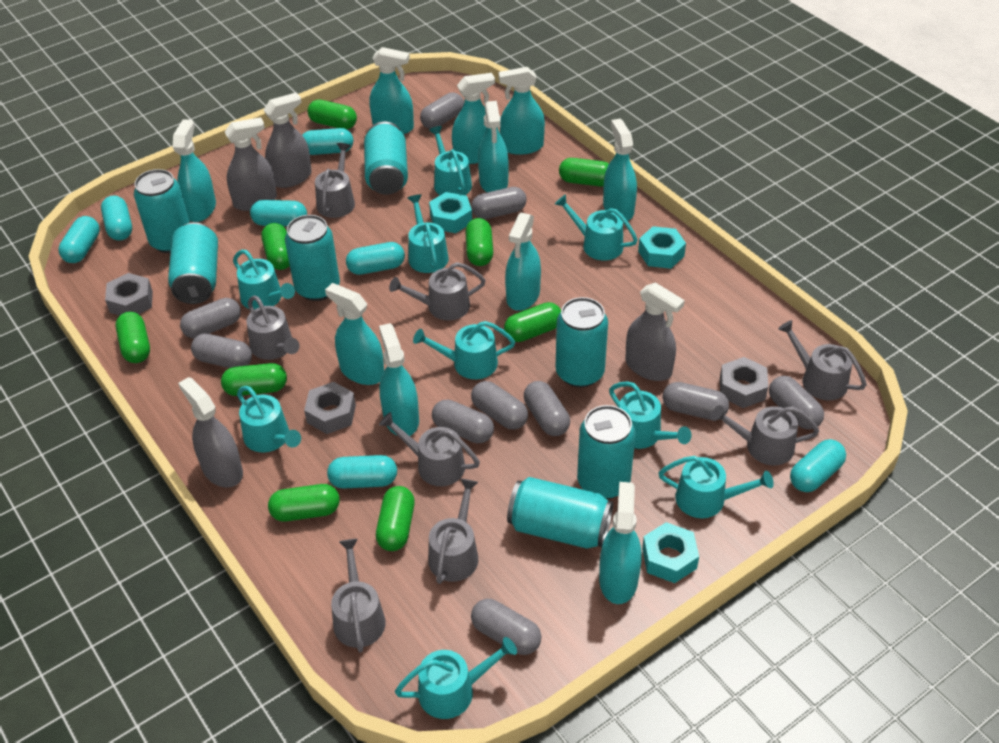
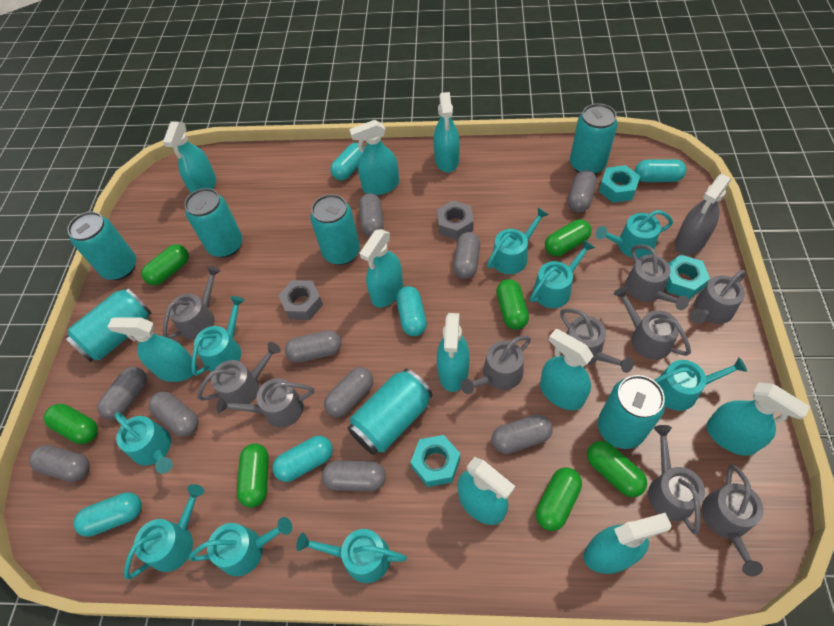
green capsule: [116,312,150,363] [221,363,287,396] [261,223,290,270] [268,484,340,522] [308,100,357,129] [376,486,415,551] [465,218,493,266] [504,302,561,342] [559,158,609,186] = 9 -> [44,404,98,444] [141,244,189,285] [237,443,269,508] [496,279,529,330] [536,467,582,531] [545,219,591,256] [587,441,647,497] = 7
grey nut: [105,273,153,316] [304,382,356,434] [720,357,768,408] = 3 -> [278,280,323,320] [437,200,474,240] = 2
grey spray bottle: [178,377,243,488] [225,117,277,211] [264,93,312,188] [625,282,685,381] = 4 -> [675,174,731,255] = 1
grey watering can: [246,295,300,360] [315,143,355,218] [331,539,386,652] [379,412,480,486] [389,262,486,320] [428,479,478,584] [711,405,819,465] [778,320,867,400] = 8 -> [163,266,221,339] [197,342,281,404] [217,378,314,428] [461,336,531,394] [560,309,634,373] [614,286,691,360] [625,245,689,310] [648,425,705,534] [690,270,746,324] [702,464,764,577] = 10
turquoise capsule: [58,216,100,263] [101,195,132,241] [250,200,307,226] [302,128,353,155] [327,455,397,489] [346,242,405,275] [790,439,846,492] = 7 -> [74,492,142,537] [273,436,333,482] [330,143,365,180] [396,286,427,336] [635,159,686,182] = 5

